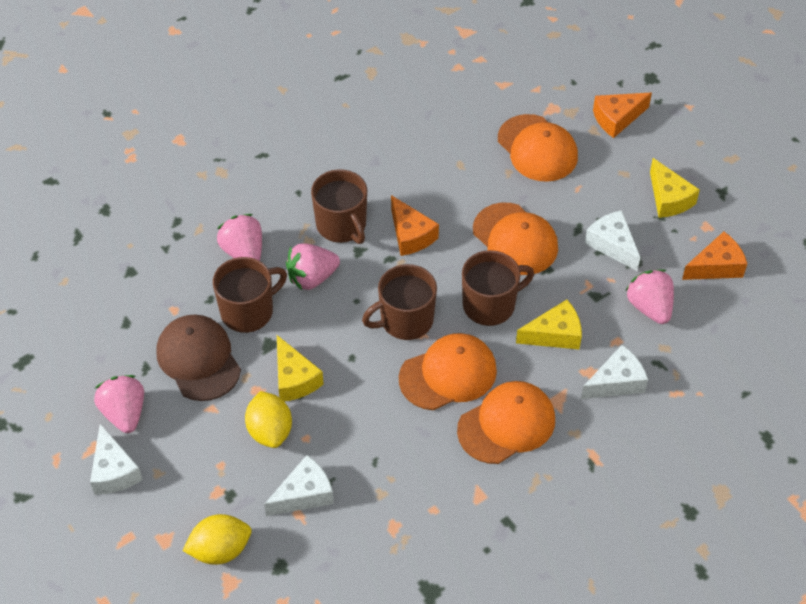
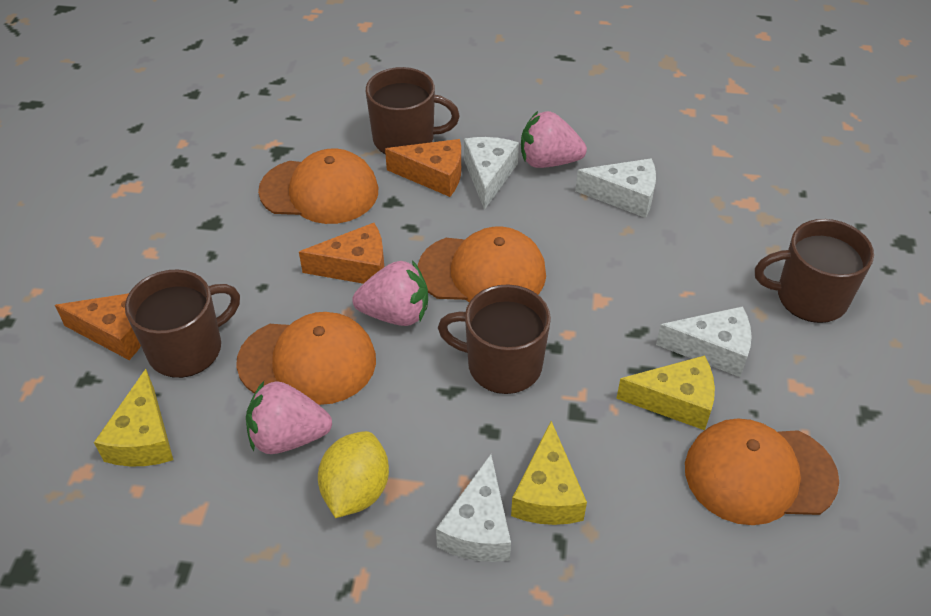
brown cap: [157,314,241,401] = 1 -> none = 0
pink strawberry: [94,375,144,433] [217,214,262,261] [286,243,340,290] [626,269,674,324] = 4 -> [246,381,332,454] [352,260,428,326] [521,111,587,168] = 3
yellow lemon: [182,514,251,565] [245,391,292,448] = 2 -> [318,431,389,518] = 1

